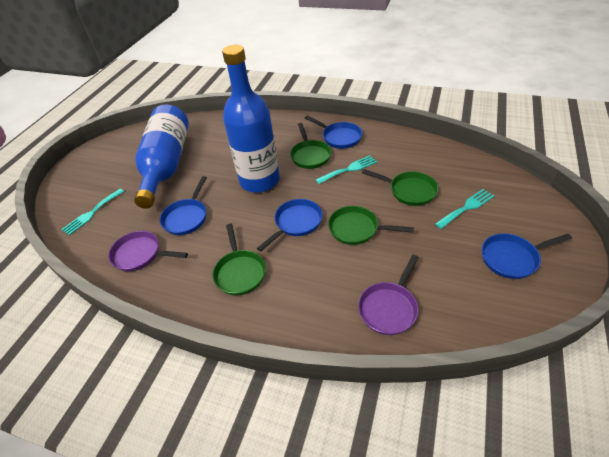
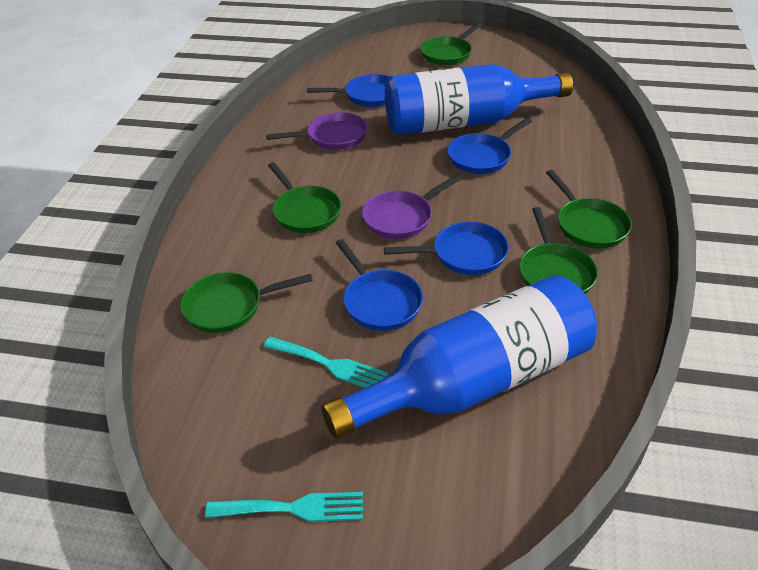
green pan: [213,224,266,295] [290,123,331,169] [328,206,414,245] [362,169,438,206] = 4 -> [181,272,313,333] [268,162,341,233] [420,22,483,65] [519,207,598,294] [546,170,632,249] = 5
turquoise fork: [61,189,124,235] [316,156,377,184] [435,189,494,229] = 3 -> [205,492,363,522] [263,337,388,388] = 2

